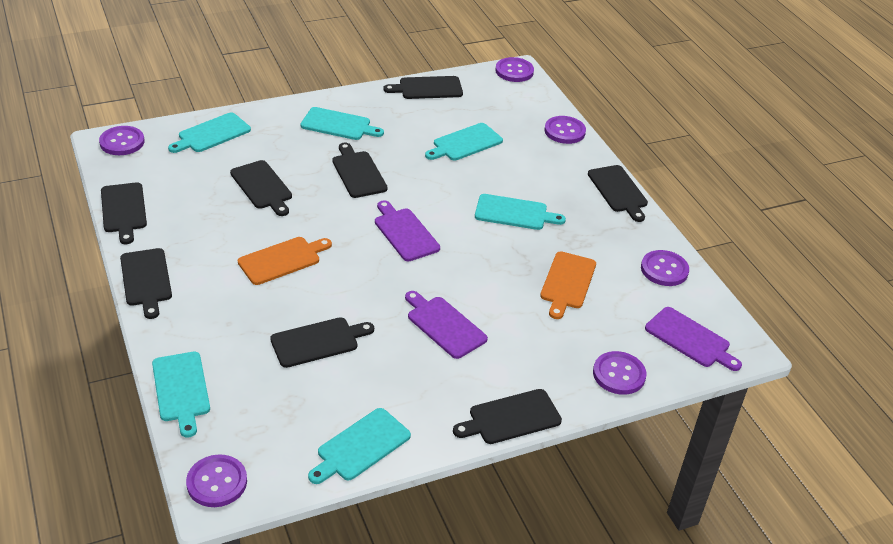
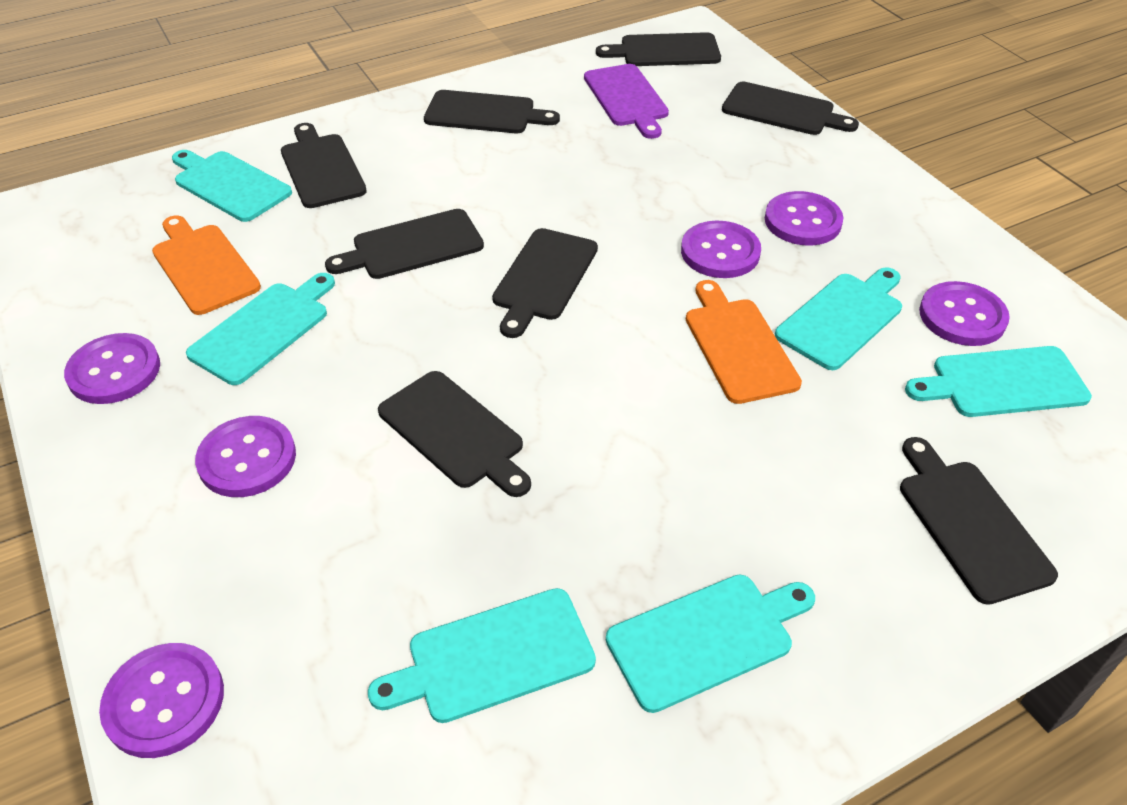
purple cutting board: [375,200,440,261] [405,291,488,359] [645,307,742,371] = 3 -> [584,64,669,139] = 1

